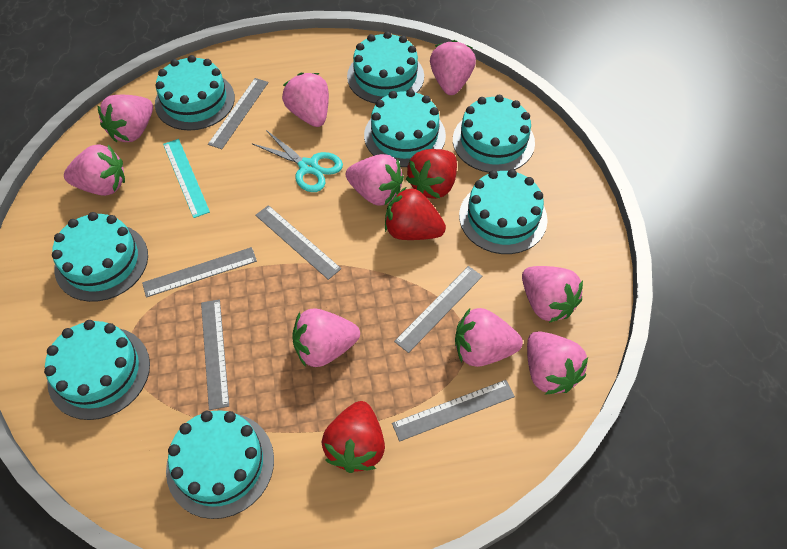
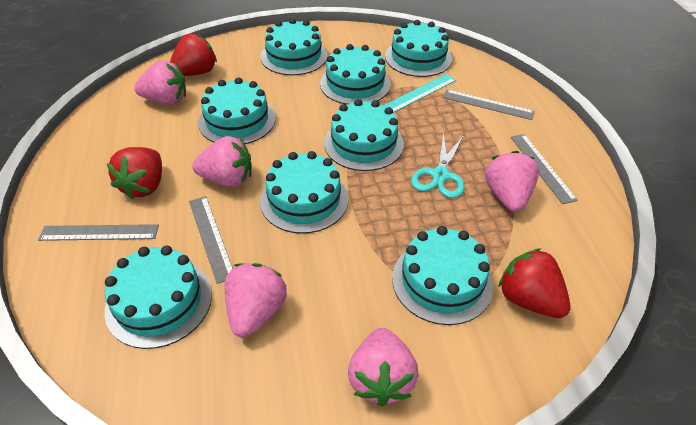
grey ruler: [142,247,257,298] [201,299,229,410] [208,78,268,149] [255,205,341,280] [392,380,515,442] [394,266,482,353] = 6 -> [38,224,159,241] [189,196,233,284] [443,90,535,120] [511,134,578,204] = 4
pink strawberry: [64,144,125,196] [97,95,153,142] [282,73,329,127] [293,308,360,367] [346,154,404,206] [430,40,476,95] [455,308,523,367] [522,266,583,323] [527,331,588,395] = 9 -> [134,60,186,105] [192,136,251,187] [225,263,287,338] [348,328,419,406] [485,151,539,212] = 5

